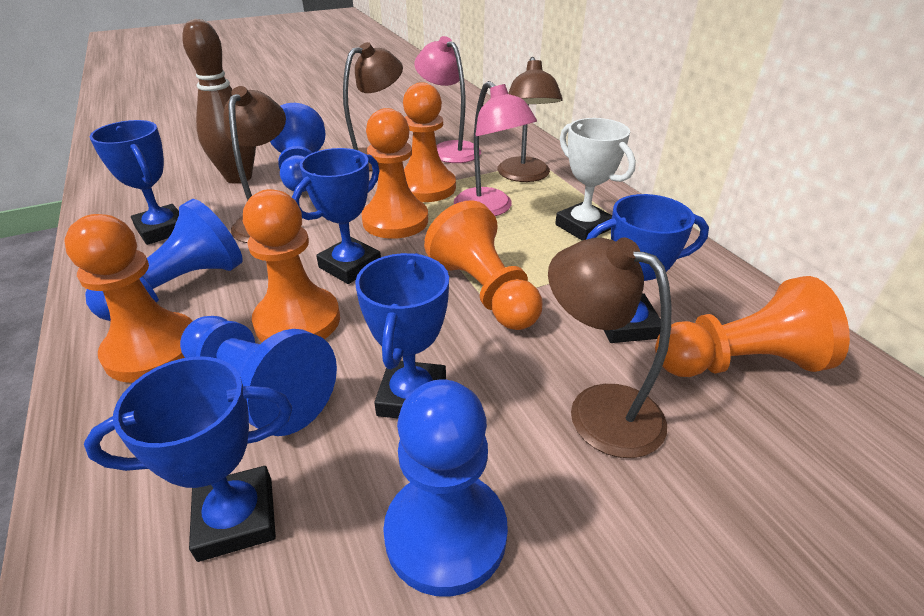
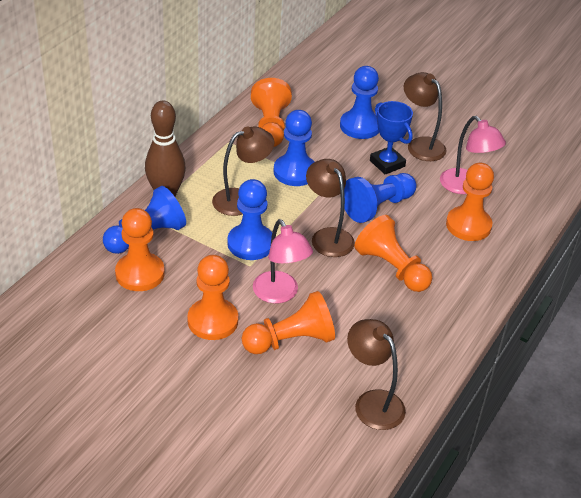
blue pawn: [85,199,243,321] [180,316,337,436] [270,103,325,192] [383,379,508,597] = 4 -> [103,186,186,254] [227,179,272,260] [274,110,314,186] [340,66,379,139] [344,173,416,223] = 5
blue trophy: [84,357,292,562] [89,120,179,245] [292,148,381,284] [355,253,449,419] [586,194,709,343] = 5 -> [370,101,413,175] = 1
white trophy: [555,118,636,241] = 1 -> none = 0

